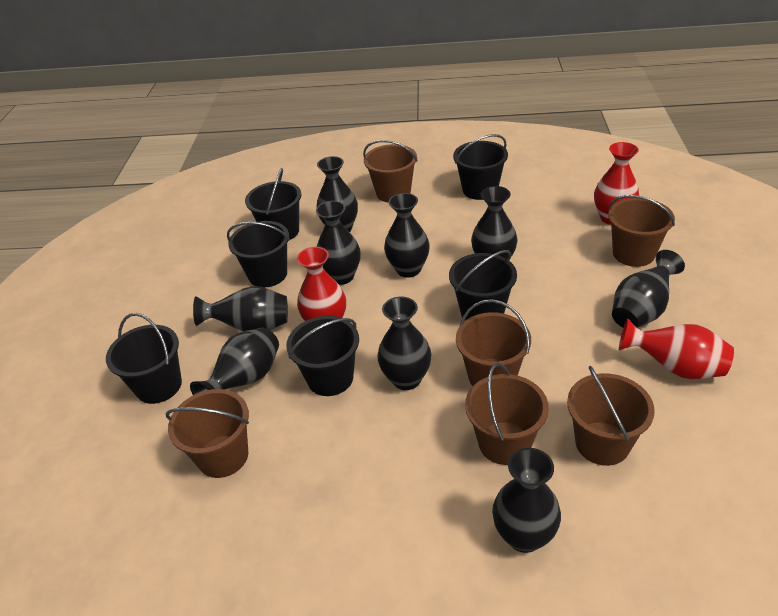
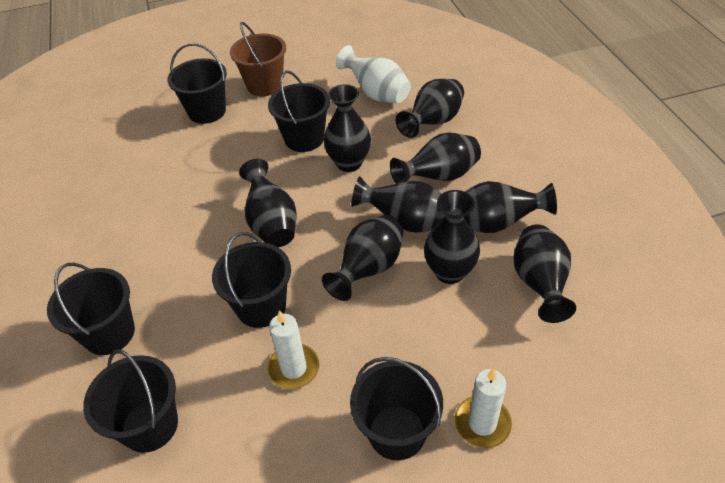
brown bucket: [166,389,249,478] [363,140,418,202] [456,299,531,386] [465,363,549,465] [567,366,655,466] [608,195,675,267] = 6 -> [230,22,286,96] = 1
red vase: [297,247,346,321] [594,142,639,225] [619,318,734,379] = 3 -> none = 0
white candle: none = 0 -> [267,310,319,389] [455,368,512,448] = 2
white vase: none = 0 -> [336,45,411,103] = 1

